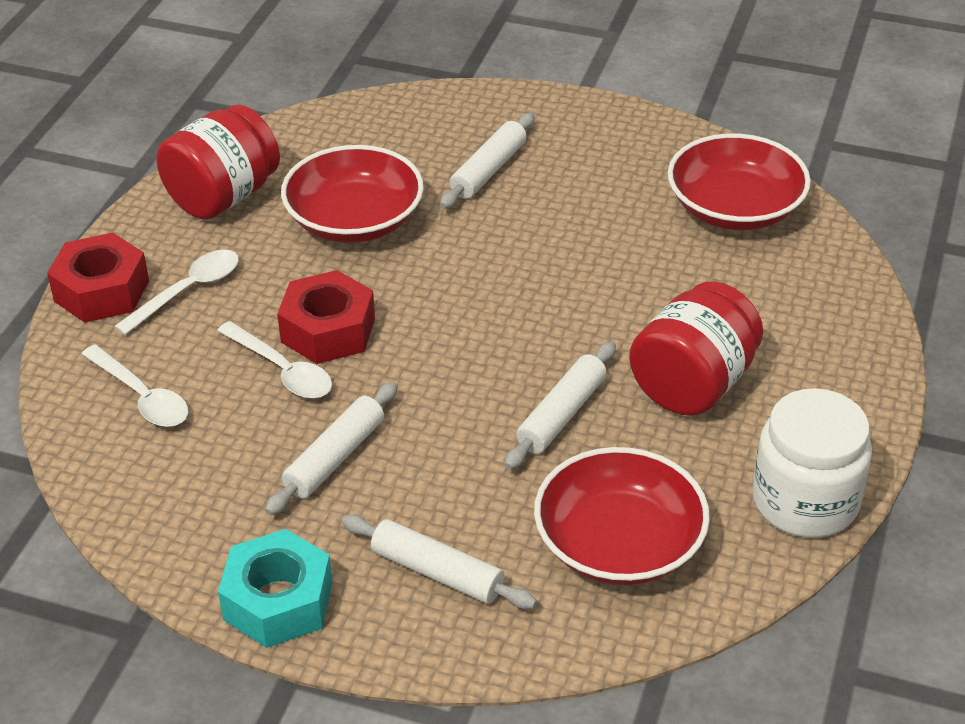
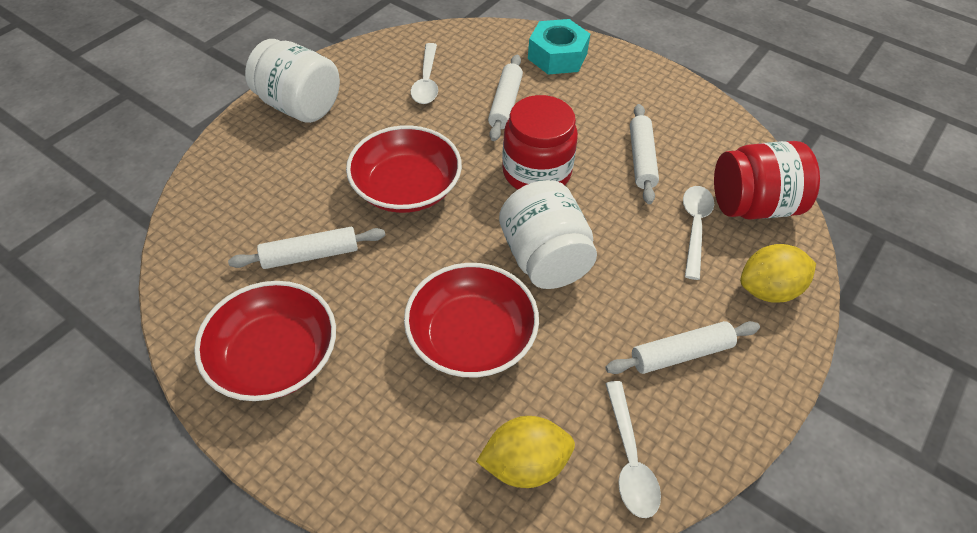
red nut: [47,233,149,323] [277,270,375,364] = 2 -> none = 0
white jar: [753,388,872,538] = 1 -> [245,39,340,123] [499,180,597,289] = 2
yellow lemon: none = 0 -> [476,416,575,488] [740,244,816,303] = 2

